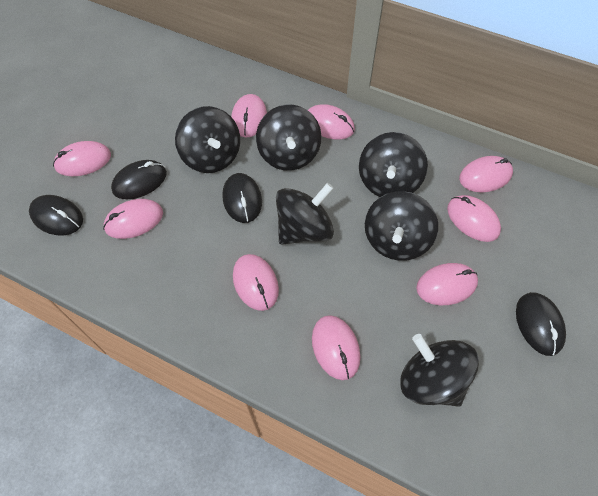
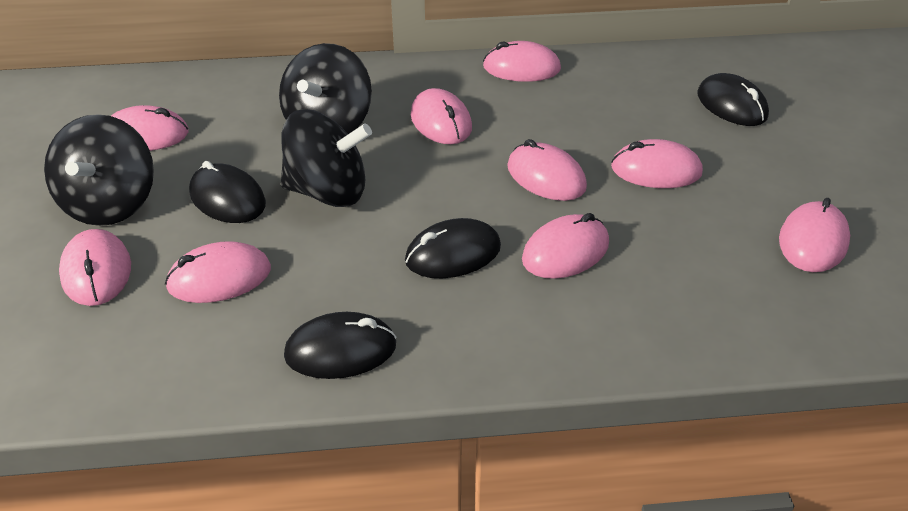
black spinning top: [175,106,240,173] [256,104,322,171] [276,183,334,245] [359,132,428,197] [365,191,438,261] [400,334,479,407] = 6 -> [44,114,154,226] [279,43,372,134] [281,109,372,207] = 3

